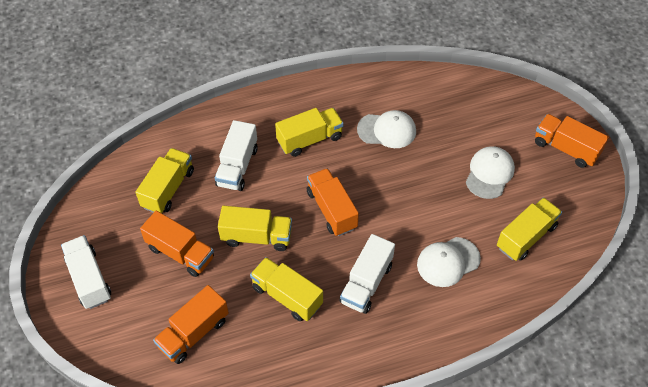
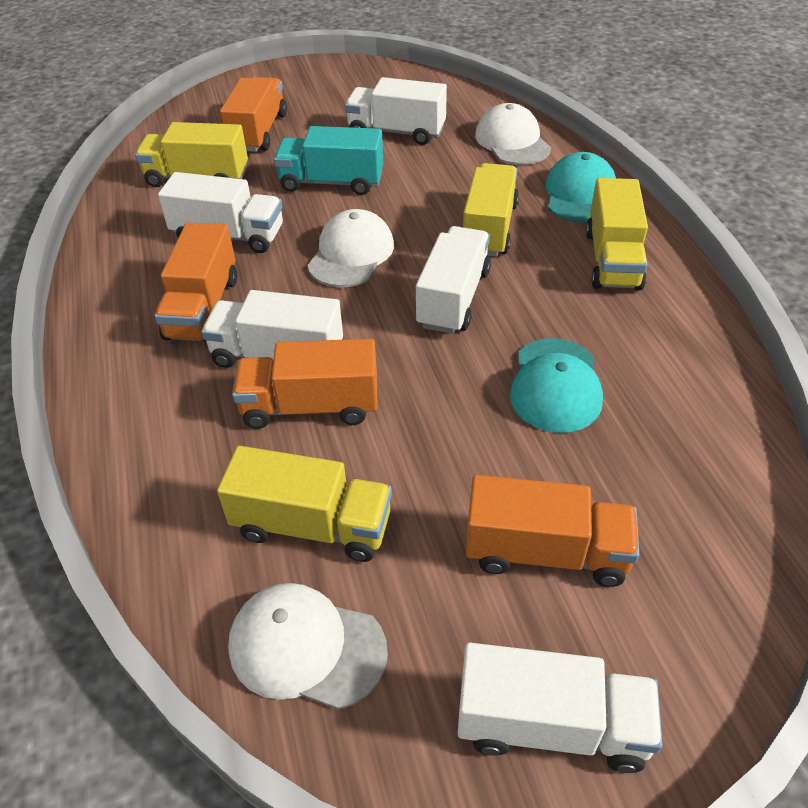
turquoise cap: none = 0 -> [510,338,603,433] [545,152,616,223] = 2
turquoise truck: none = 0 -> [274,126,383,195] = 1
white truck: [61,235,111,309] [215,120,258,191] [339,234,395,314] = 3 -> [158,172,283,253] [201,290,343,368] [345,77,447,145] [416,226,491,334] [457,643,663,773] = 5
yellow truck: [135,148,194,213] [218,206,292,251] [250,257,323,321] [275,108,344,157] [497,198,562,261] = 5 -> [135,122,248,187] [217,446,392,562] [463,163,519,257] [586,178,648,290] = 4

